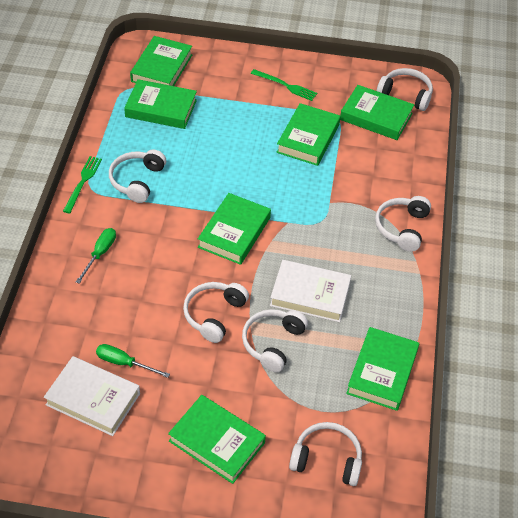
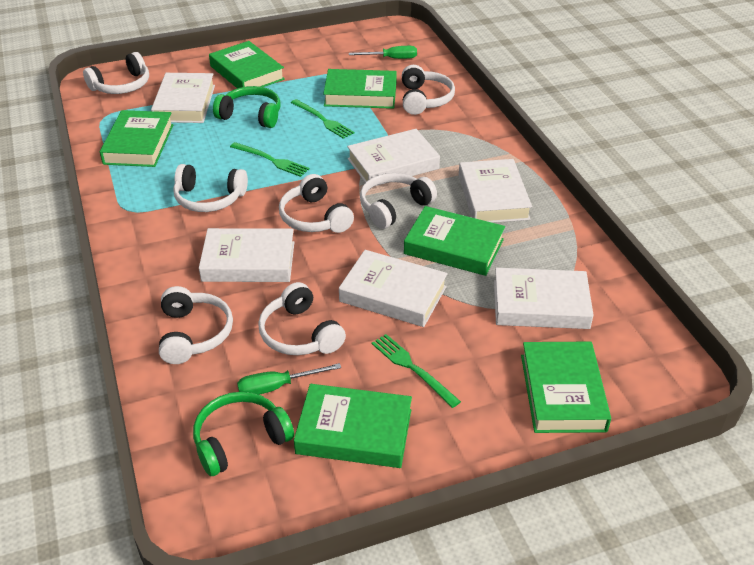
green book: [124,79,197,129] [130,36,192,86] [168,395,266,484] [198,193,271,265] [276,103,341,166] [340,85,414,140] [346,327,419,411] = 7 -> [100,110,174,167] [209,41,285,88] [294,384,412,468] [323,69,397,109] [404,206,505,276] [521,342,611,433] = 6
green fork: [63,156,102,213] [251,69,317,101] = 2 -> [230,142,310,177] [291,99,354,139] [371,334,461,408] = 3
green headphones: none = 0 -> [193,392,294,476] [213,86,280,128] = 2
white book: [44,356,140,436] [270,260,351,322] = 2 -> [151,73,215,123] [199,228,294,282] [339,250,448,327] [347,129,440,186] [459,159,532,223] [494,268,594,329] = 6
white headphones: [109,149,166,203] [183,282,249,343] [242,309,308,372] [289,422,362,486] [375,196,431,252] [377,68,433,111] = 6 -> [83,52,149,94] [159,286,233,364] [173,164,248,212] [258,282,346,355] [279,174,354,233] [360,173,437,229] [402,65,455,115] = 7

